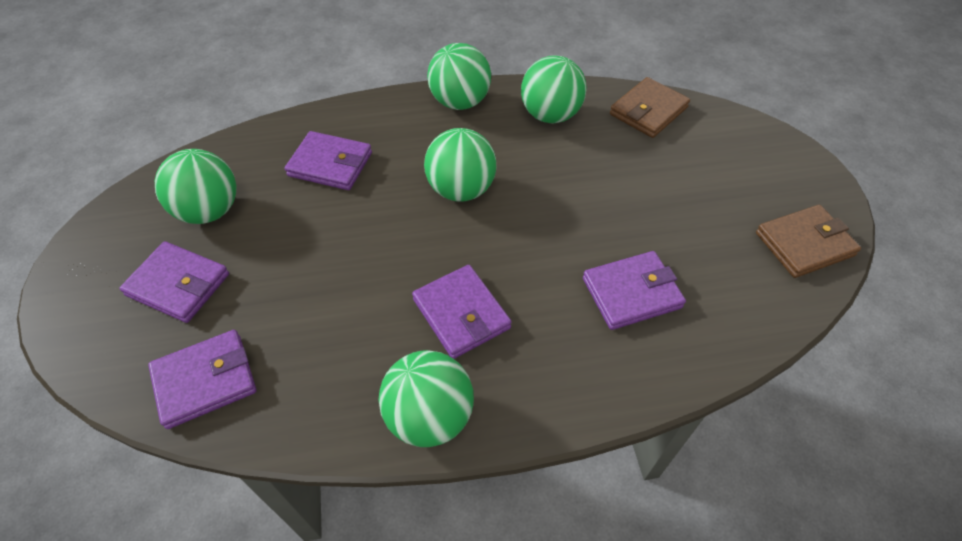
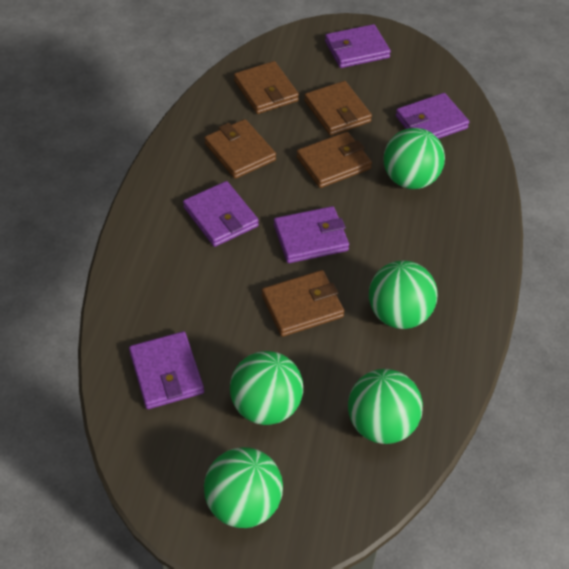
brown wallet: [610,77,690,138] [756,205,861,278] = 2 -> [204,119,276,179] [234,61,299,114] [262,270,344,337] [296,132,372,188] [304,81,372,136] = 5

